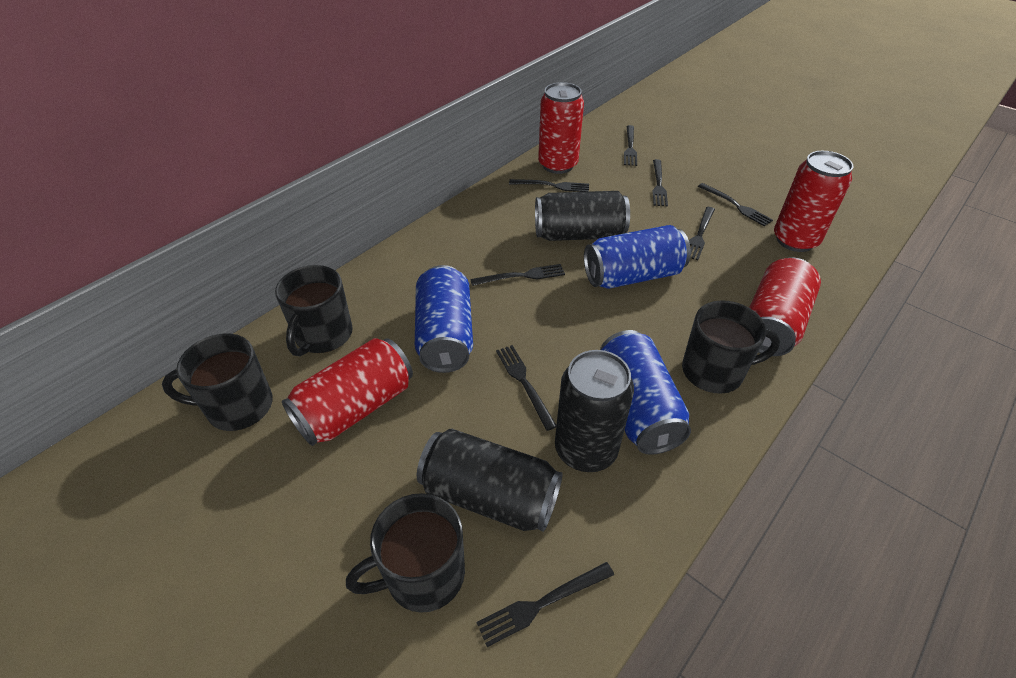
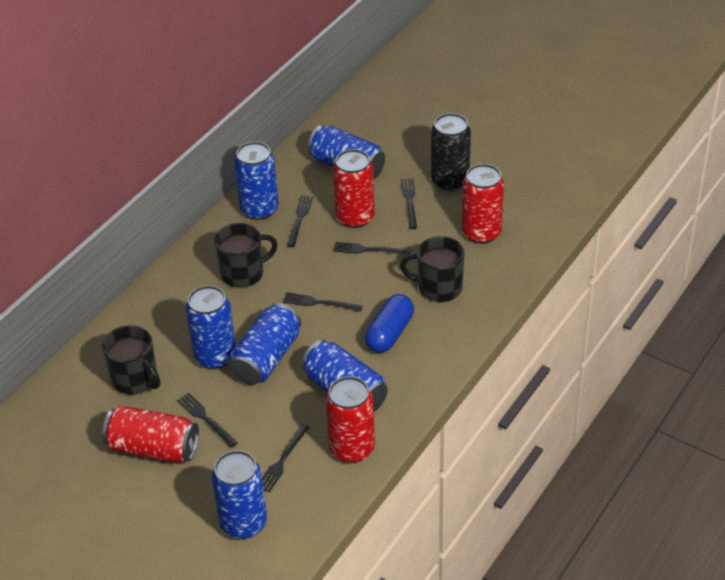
black can: [417,428,563,532] [535,191,630,241] [555,350,634,472] = 3 -> [431,113,471,191] = 1
black fork: [470,264,565,286] [477,562,614,647] [496,345,556,431] [509,179,589,192] [624,125,637,166] [652,159,668,207] [689,207,715,260] [698,183,773,226] = 8 -> [177,393,238,448] [262,424,310,492] [283,292,363,312] [287,195,313,247] [333,242,411,255] [401,178,417,229] = 6
black mug: [162,333,273,431] [275,265,353,356] [346,493,465,613] [682,300,780,394] = 4 -> [102,325,161,395] [214,223,278,288] [400,236,465,302] = 3
blue can: [415,265,473,373] [584,225,691,289] [600,330,691,455] = 3 -> [186,285,236,369] [212,450,267,539] [229,303,301,385] [234,141,279,220] [301,340,388,412] [308,125,385,179] = 6
blue capsule: none = 0 -> [365,294,414,353] = 1

